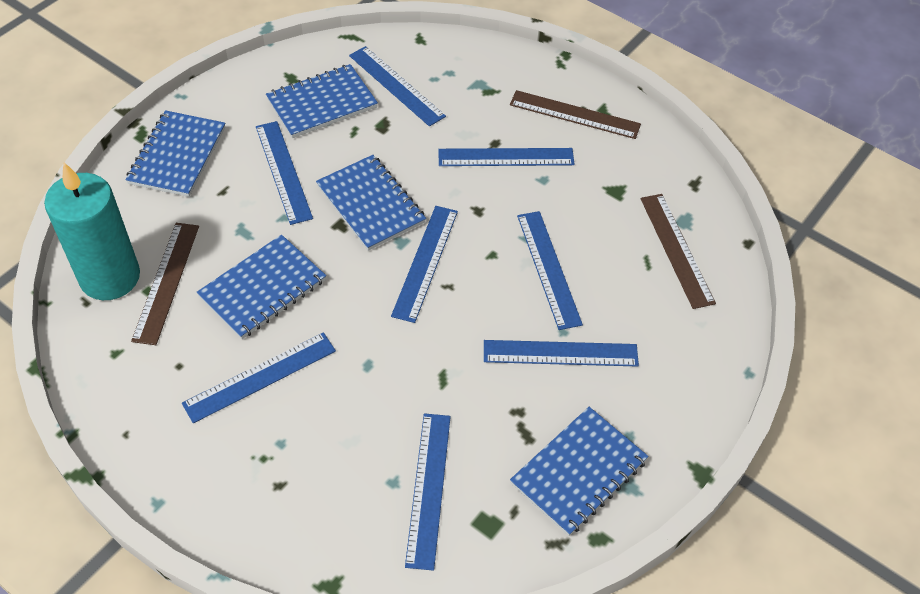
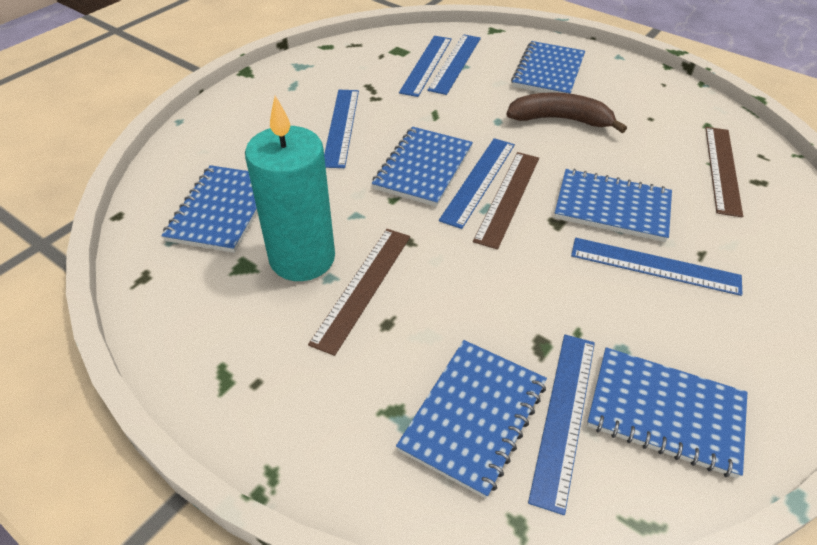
blue notebook: [125,110,225,197] [197,235,326,339] [266,64,378,138] [316,155,426,251] [510,407,648,536] = 5 -> [161,165,258,253] [372,127,473,207] [396,340,547,499] [511,41,585,94] [554,169,672,242] [587,347,747,478] = 6
blue ruler: [182,332,336,423] [256,121,313,225] [349,46,446,127] [391,206,458,323] [405,413,451,571] [438,148,575,166] [484,340,639,367] [517,211,583,330] = 8 -> [324,90,359,168] [399,36,452,97] [427,34,481,95] [439,138,515,229] [528,335,595,515] [571,238,742,296] = 6
brown banana: none = 0 -> [506,92,627,133] = 1

